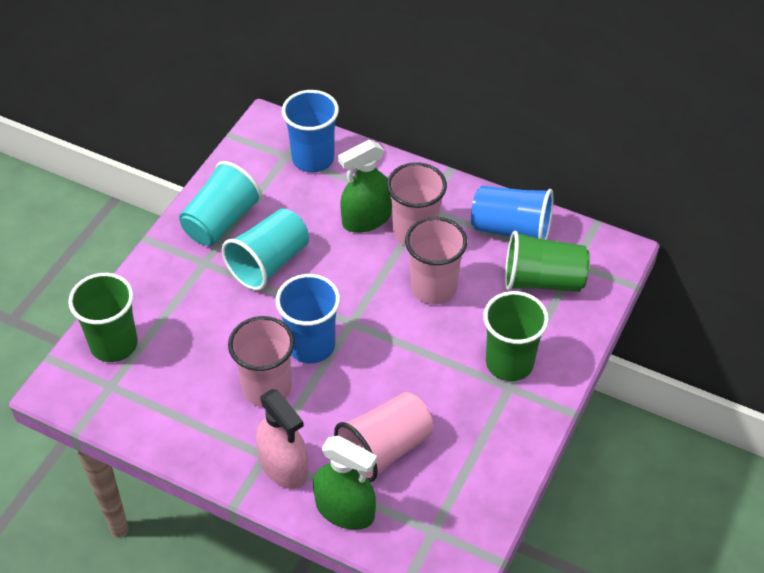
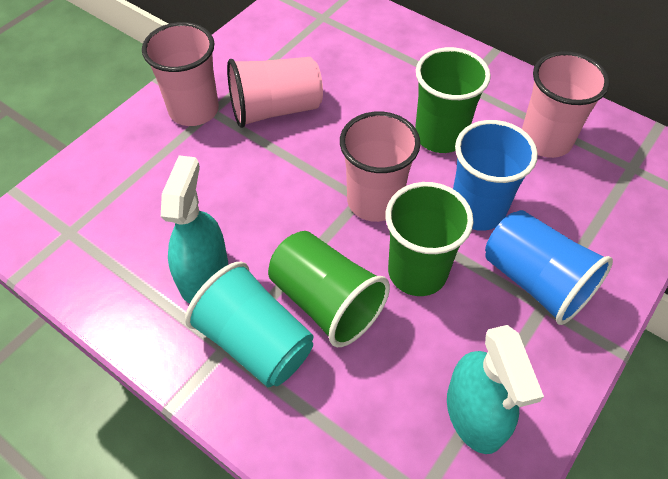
blue cup: [276,274,340,363] [282,90,339,173] [471,186,554,240] = 3 -> [453,120,538,231] [485,210,613,325] = 2
green spray bottle: [313,436,377,530] [338,140,392,233] = 2 -> none = 0
pink spray bottle: [256,389,308,489] = 1 -> none = 0
turquoise cup: [179,161,262,246] [222,208,309,291] = 2 -> [185,262,313,387] = 1
turquoise spray bottle: none = 0 -> [161,155,228,304] [447,325,544,454] = 2

